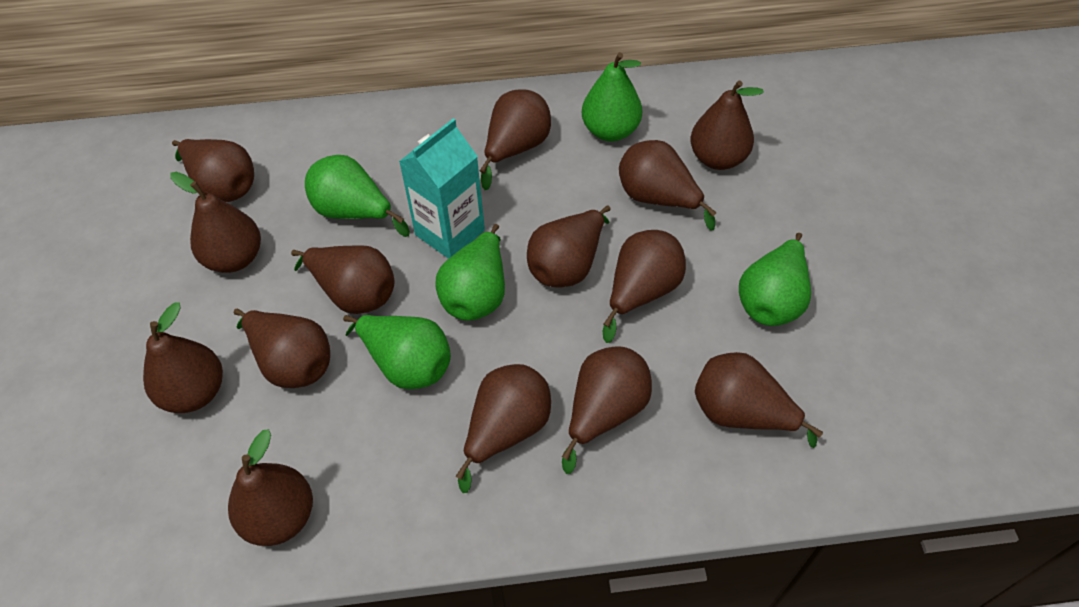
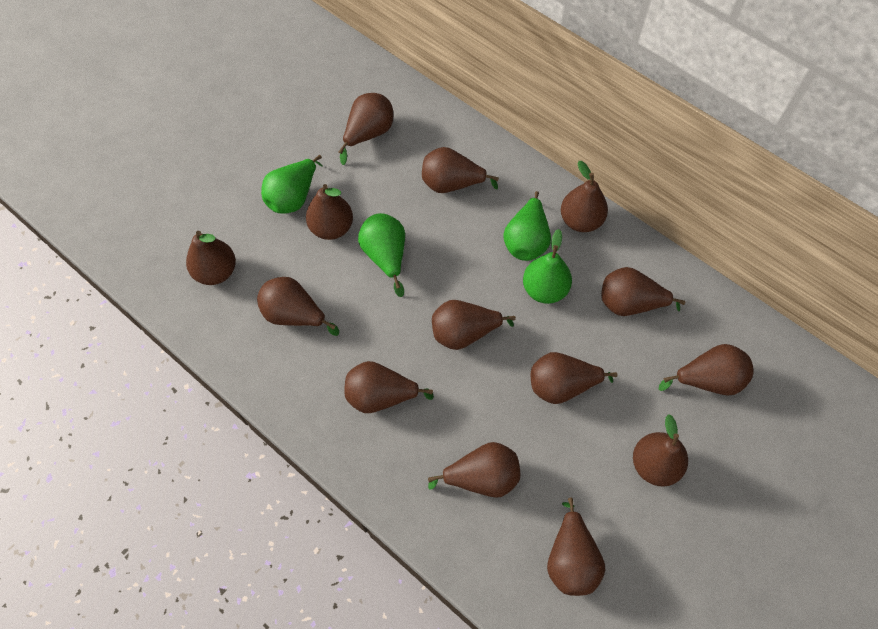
green pear: [305,155,410,237] [343,315,451,389] [436,224,505,321] [582,52,642,141] [739,233,811,326] = 5 -> [261,155,323,214] [358,213,405,297] [503,191,551,261] [523,229,572,304] = 4
turquoise carton: [399,118,485,259] = 1 -> none = 0

